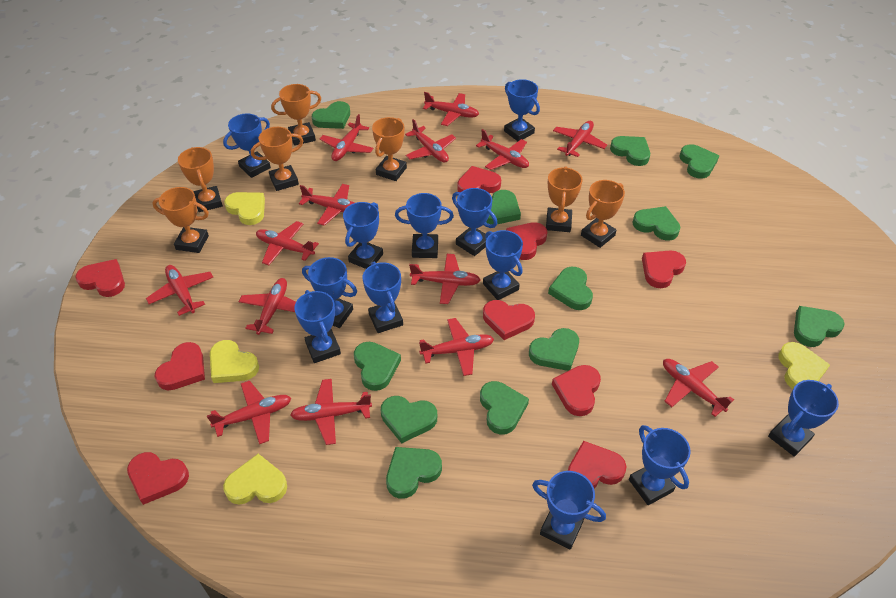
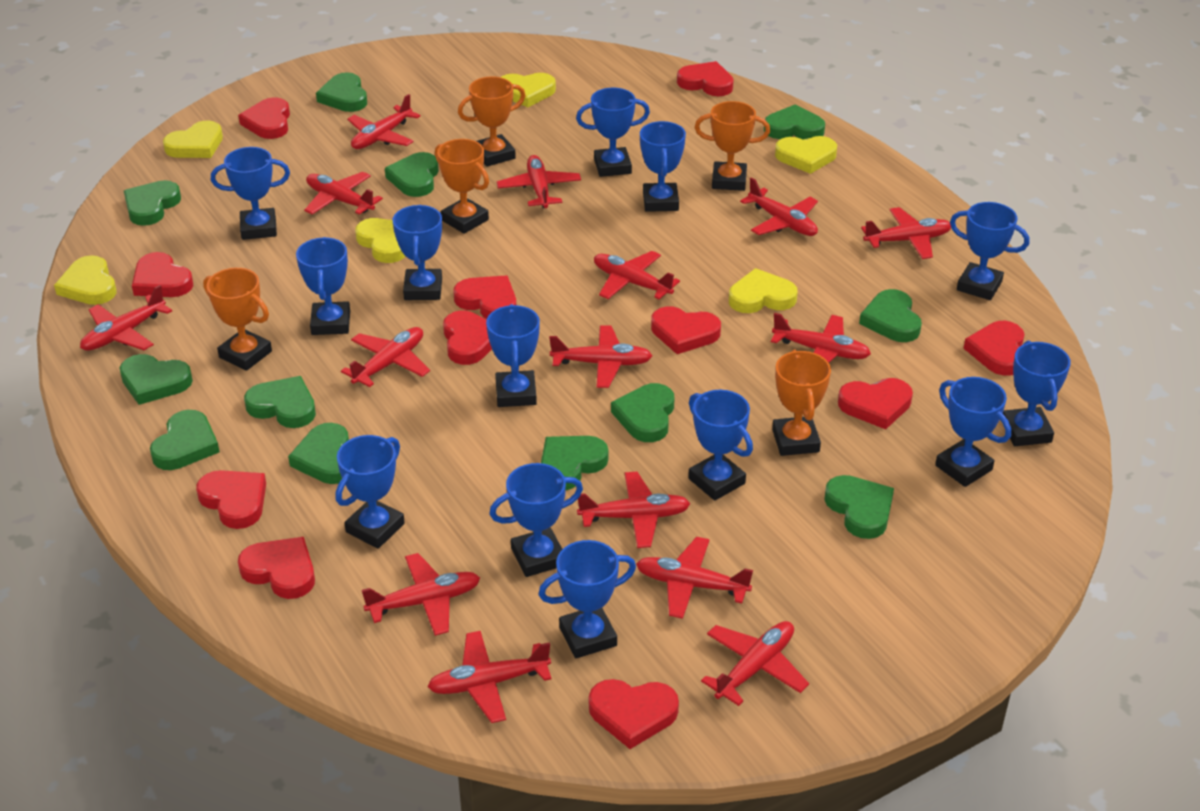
blue trophy: [223,114,271,178] [294,290,341,363] [302,257,357,328] [343,202,383,269] [363,262,403,333] [395,193,454,258] [452,188,497,256] [483,230,523,300] [504,79,540,141] [532,471,606,550] [629,425,691,505] [768,380,839,457] = 12 -> [211,147,290,240] [296,237,350,335] [335,435,405,548] [392,205,442,300] [486,304,540,407] [489,463,583,577] [538,540,636,658] [576,88,650,177] [640,121,686,212] [688,390,753,501] [935,377,1011,487] [950,202,1029,300] [1003,341,1071,446] = 13
orange trophy: [152,187,209,253] [178,147,223,212] [251,127,303,191] [271,84,321,146] [372,117,407,181] [546,167,583,232] [581,180,625,248] = 7 -> [203,268,272,371] [435,139,489,234] [458,76,526,167] [695,101,770,191] [772,350,831,456] = 5
red heart: [75,259,125,297] [127,452,189,505] [155,342,205,390] [457,166,501,193] [483,300,535,340] [506,222,547,260] [552,365,601,416] [568,441,627,489] [642,251,686,288] = 9 -> [132,252,193,297] [196,470,266,529] [238,97,290,139] [238,537,315,599] [443,310,492,365] [453,276,516,319] [589,679,679,749] [651,306,721,354] [677,61,734,96] [838,378,913,429] [963,321,1025,376] = 11
red plane: [146,265,213,316] [207,381,291,444] [239,278,296,335] [256,221,319,266] [290,379,372,445] [299,184,354,226] [320,114,374,161] [405,119,456,162] [409,254,481,304] [419,318,494,376] [423,92,479,126] [476,129,529,170] [553,121,607,157] [663,359,734,417] = 14 -> [80,285,172,351] [304,172,383,214] [341,327,430,387] [347,94,421,149] [362,553,480,636] [427,631,552,723] [497,155,581,208] [549,325,652,388] [577,472,690,548] [594,251,680,299] [636,537,753,619] [701,621,809,706] [740,177,818,236] [771,313,871,363] [861,207,951,259] = 15
yellow heart: [210,340,259,383] [223,454,287,505] [224,192,265,225] [778,342,830,389] = 4 -> [54,255,116,305] [163,120,223,158] [355,218,405,263] [501,73,556,107] [729,268,798,313] [775,136,837,174] = 6

